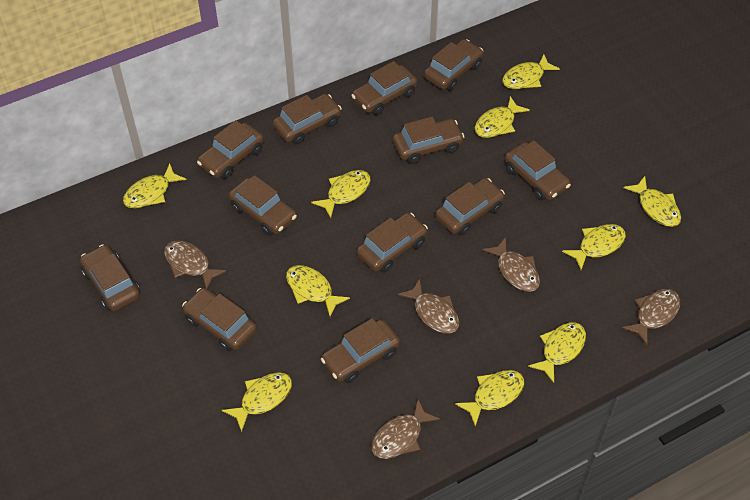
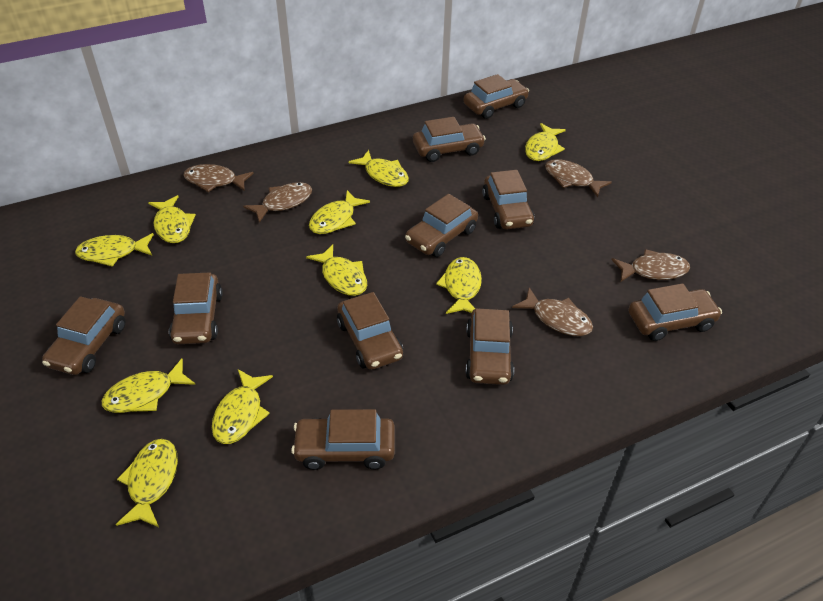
brown car: [80,244,140,311] [182,288,257,351] [197,120,264,179] [229,175,297,236] [273,94,342,144] [321,318,400,383] [351,61,417,115] [357,213,428,273] [393,116,464,164] [424,39,483,91] [435,178,505,235] [505,140,571,201] = 12 -> [42,296,125,375] [169,272,222,344] [291,409,395,470] [337,292,403,370] [405,194,478,257] [413,117,486,162] [463,74,529,119] [465,308,514,385] [482,170,535,229] [628,283,722,341] = 10

